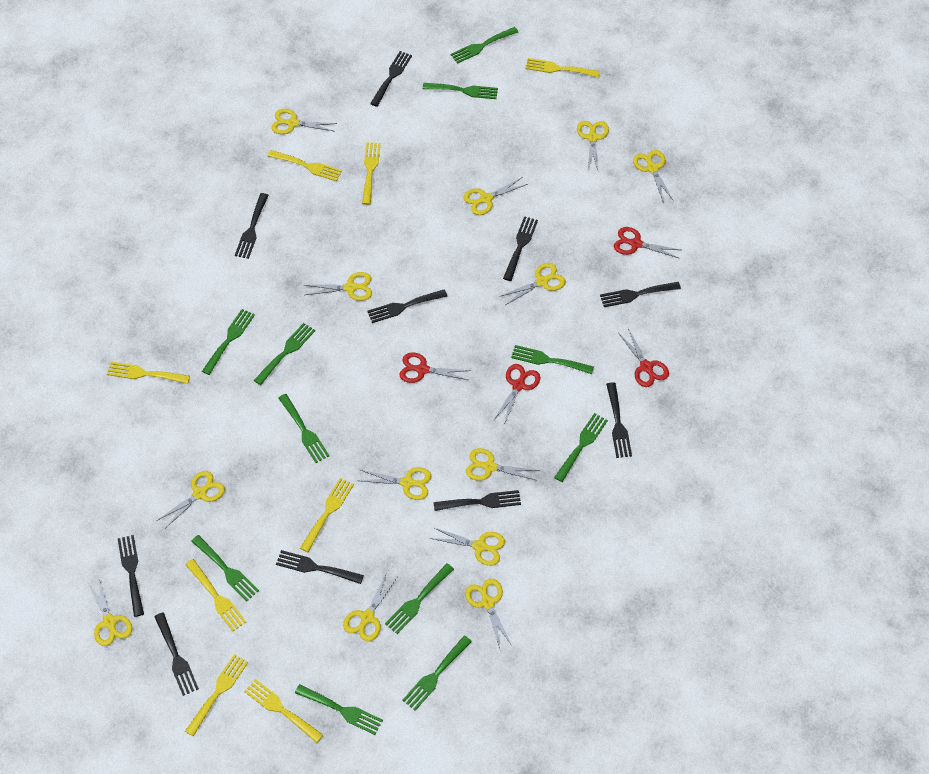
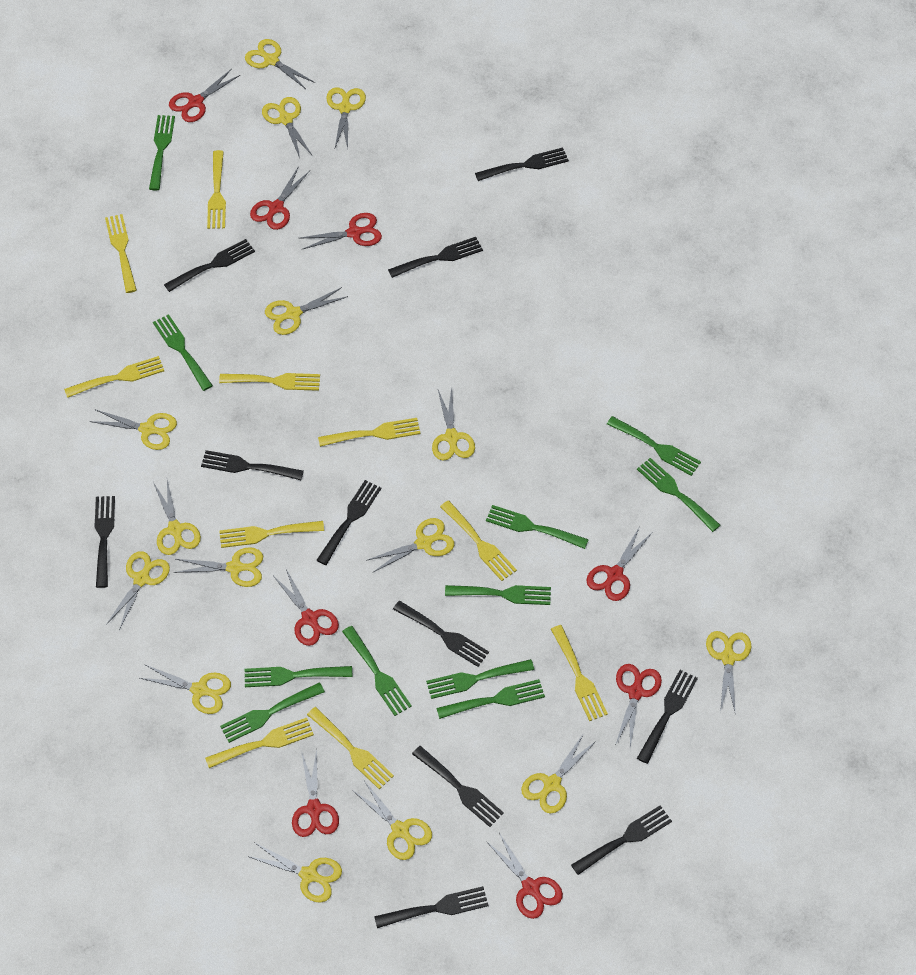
black fork: [118,535,144,617] [154,612,199,696] [235,193,269,259] [276,550,364,584] [367,289,447,323] [370,51,412,107] [434,490,521,511] [503,216,538,281] [600,282,681,307] [606,382,632,458] = 10 -> [95,496,115,588] [164,239,255,292] [201,450,304,480] [317,480,382,565] [374,886,489,928] [388,237,483,278] [393,601,489,667] [412,746,504,827] [475,147,569,181] [571,805,672,875] [637,670,698,764] = 11
red scissors: [399,352,471,383] [493,364,540,425] [614,227,681,259] [618,328,669,387] = 4 -> [169,69,240,122] [250,166,310,230] [274,569,339,646] [292,749,339,837] [298,213,382,249] [486,833,563,919] [586,526,652,601] [616,664,662,748] = 8
yellow fork: [107,362,190,384] [185,559,246,631] [185,654,248,736] [244,679,323,743] [268,150,342,182] [300,478,354,552] [362,142,381,205] [525,58,600,78] = 8 -> [64,356,164,398] [105,214,137,293] [205,718,314,768] [207,150,226,229] [219,373,320,391] [219,521,324,548] [307,707,394,789] [318,418,421,447] [440,500,517,581] [551,625,608,721] = 10
yellow scissors: [88,576,132,646] [158,471,225,528] [271,109,337,134] [304,272,372,301] [343,572,397,641] [359,467,431,500] [429,527,505,566] [463,177,528,215] [465,579,512,648] [466,448,540,481] [499,263,566,305] [577,121,609,170] [633,150,674,203] = 13 -> [90,409,177,450] [106,551,170,631] [140,664,231,714] [153,480,201,555] [174,547,263,587] [245,39,315,90] [247,842,342,902] [262,97,312,158] [265,287,348,335] [326,87,366,149] [352,782,432,860] [366,518,454,572] [432,386,475,461] [521,733,596,814] [706,631,751,712] = 15

